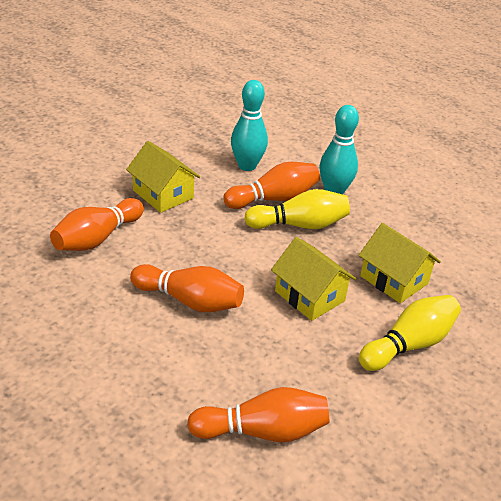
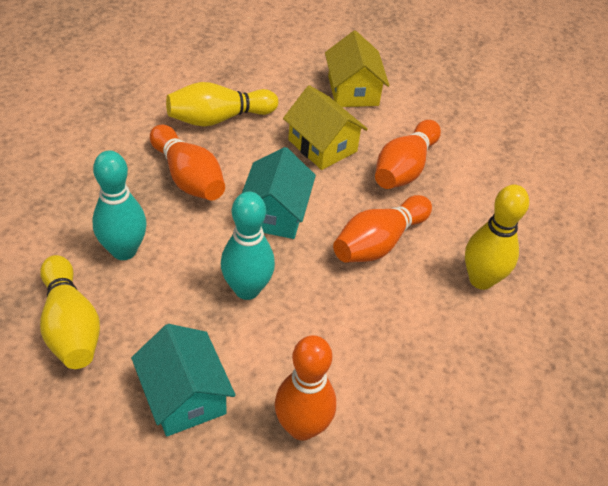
turquoise house: none = 0 -> [131,324,236,436] [242,147,316,239] = 2
yellow bowling pin: [244,189,350,229] [359,295,461,371] = 2 -> [40,255,100,369] [166,82,278,127] [465,184,529,290] = 3
yellow house: [126,141,200,213] [271,237,356,321] [359,223,441,303] = 3 -> [283,85,368,170] [325,31,389,107] = 2

